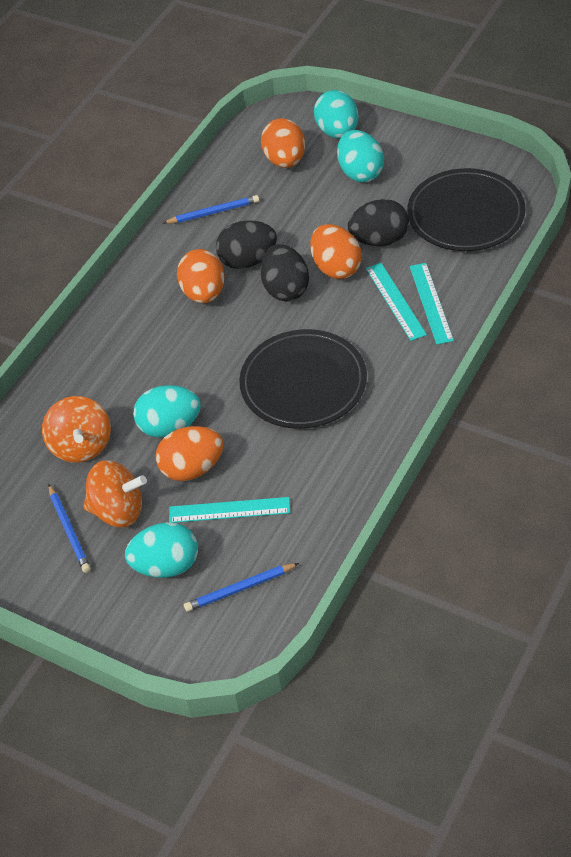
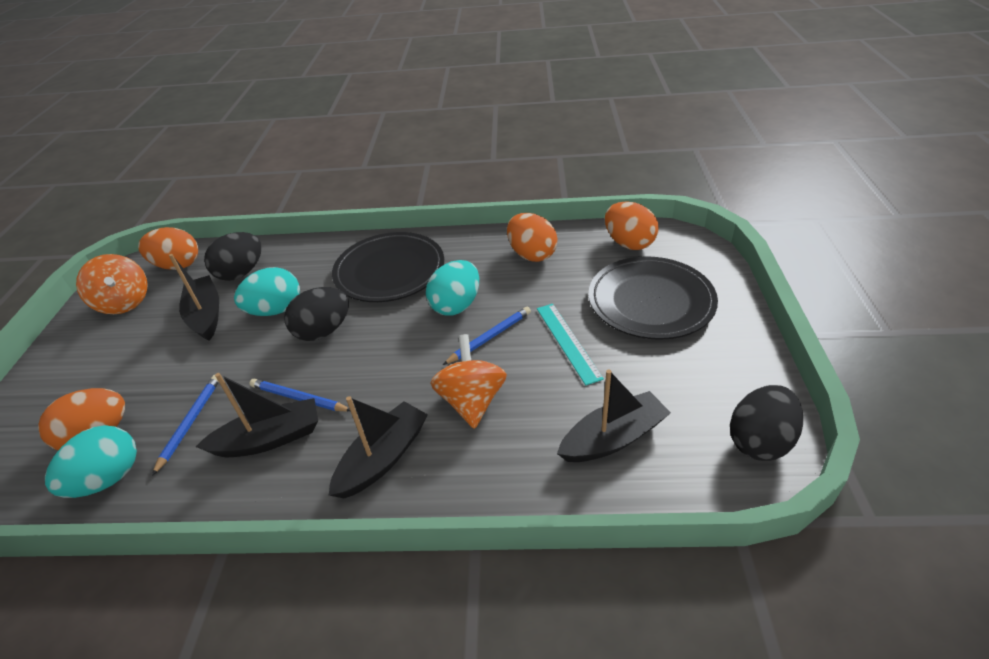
black boat: none = 0 -> [169,254,219,341] [196,373,318,457] [329,396,428,498] [557,370,671,462] = 4
turquoise egg: [125,522,198,578] [133,385,201,438] [314,90,359,138] [337,130,384,182] = 4 -> [45,425,137,498] [234,267,300,316] [426,260,479,316] = 3
turquoise ruler: [169,497,290,523] [366,263,427,341] [409,263,454,345] = 3 -> [537,304,604,385] = 1

